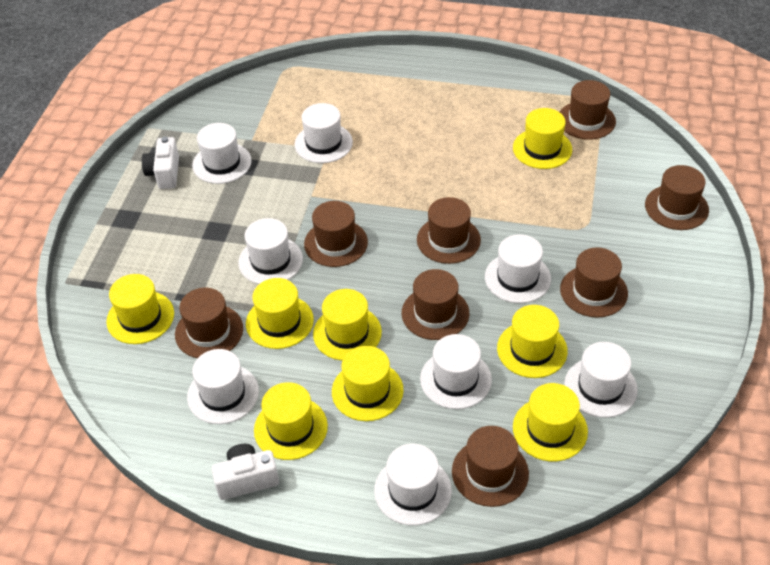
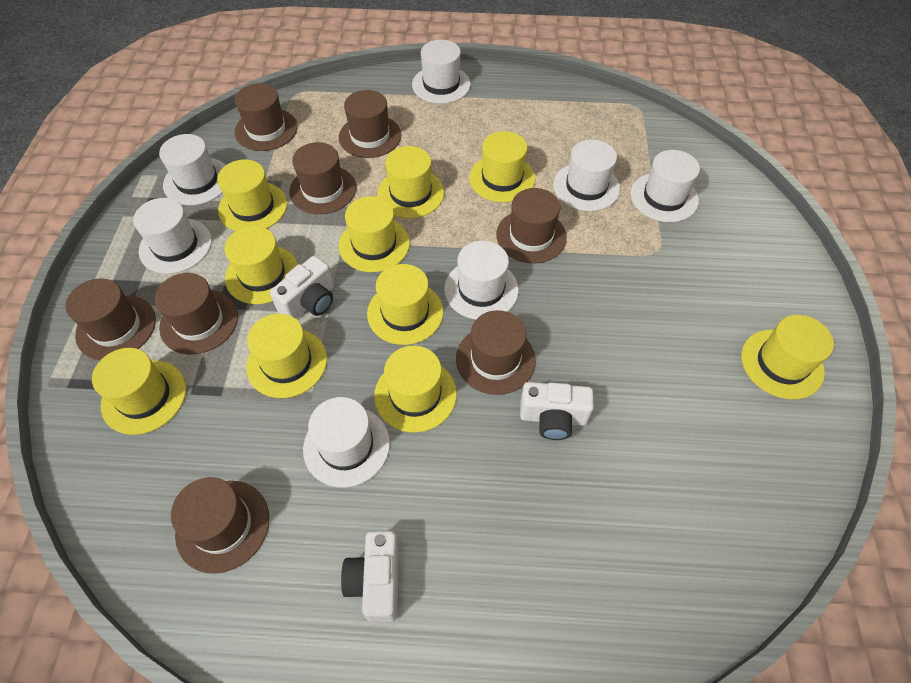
white camera: [142,137,179,189] [212,444,279,500] = 2 -> [270,256,334,319] [341,531,399,622] [520,382,594,440] = 3
white hat: [187,349,259,424] [192,123,252,184] [238,218,303,284] [294,103,353,163] [374,444,452,526] [420,334,492,409] [485,234,551,303] [564,342,638,418] = 8 -> [133,198,212,274] [159,134,226,205] [303,397,390,488] [412,40,471,104] [444,241,519,320] [553,139,620,211] [630,150,700,222] = 7
yellow hat: [106,274,174,344] [246,278,314,349] [254,382,328,460] [313,289,382,361] [332,346,404,421] [497,305,568,378] [513,108,572,169] [513,383,588,462] = 8 -> [92,348,186,435] [217,160,287,231] [224,226,298,304] [246,314,327,398] [339,196,410,272] [367,264,443,345] [374,346,457,432] [377,146,444,218] [469,131,535,202] [741,315,834,399] = 10

